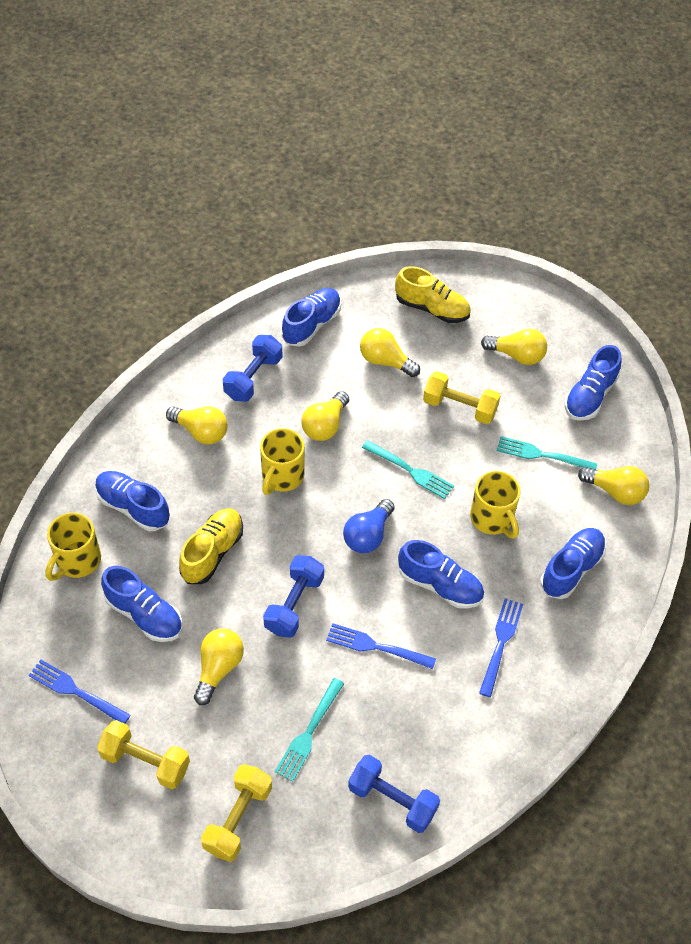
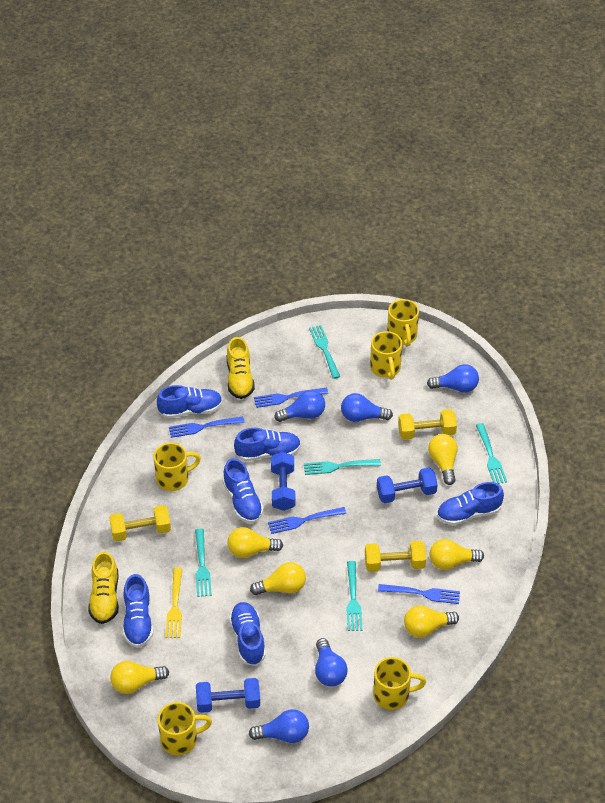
blue fork: [29,660,131,724] [326,623,436,669] [479,598,523,697] = 3 -> [169,417,244,438] [254,388,328,408] [268,507,347,534] [378,584,460,604] = 4
blue light bulb: [343,499,395,553] = 1 -> [249,709,309,743] [274,390,325,422] [315,638,348,687] [341,393,393,422] [427,364,479,393] = 5
turquoise fork: [275,678,345,782] [362,440,454,499] [497,436,597,469] = 3 -> [195,529,212,597] [304,459,381,475] [309,325,340,379] [346,561,363,631] [476,423,507,484] = 5
yellow fork: none = 0 -> [165,567,182,638] = 1
yellow mug: [45,513,101,581] [260,428,304,495] [470,471,520,539] = 3 -> [154,443,201,491] [158,702,212,756] [370,331,402,380] [373,657,426,710] [387,299,419,347] = 5

